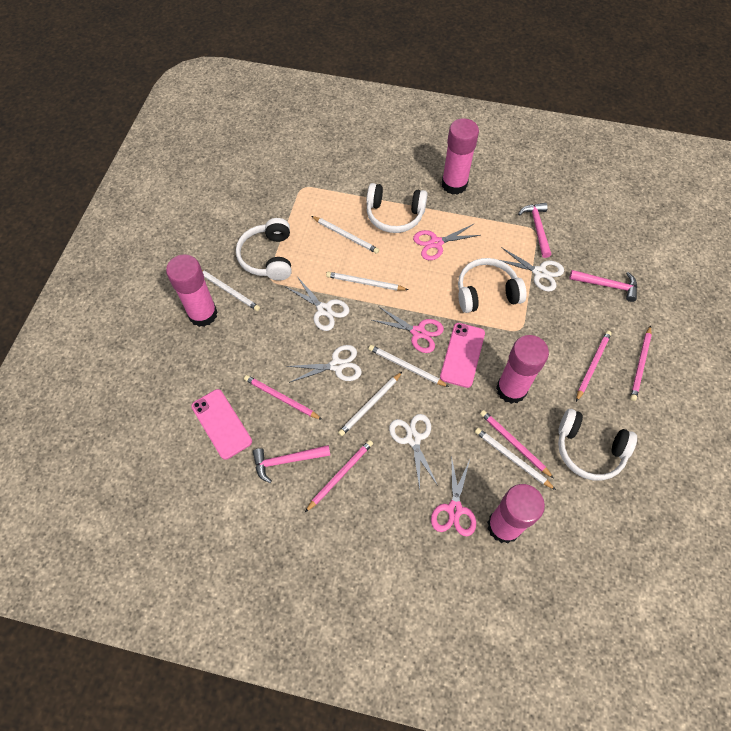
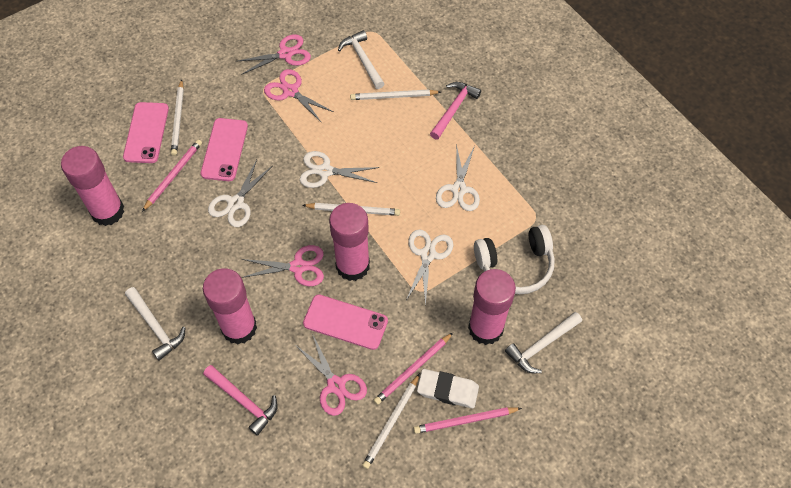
pink hammer: [253,445,331,483] [518,203,551,258] [569,270,637,302] = 3 -> [203,365,278,436] [430,82,481,140] = 2
pink pencil: [244,375,322,420] [305,440,373,512] [480,410,554,479] [576,330,612,402] [630,325,652,401] = 5 -> [142,140,202,212] [374,333,453,405] [413,407,522,434] = 3
pink phone: [191,389,252,460] [440,323,485,388] = 2 -> [123,102,169,163] [201,118,248,181] [303,294,388,350] = 3
pink scissors: [372,306,444,353] [413,224,480,260] [431,455,476,536] = 3 -> [238,34,311,75] [241,245,324,286] [264,69,334,123] [295,336,367,416] = 4
white eraser: none = 0 -> [417,369,479,409] = 1
white hammer: none = 0 -> [125,287,186,361] [338,30,385,89] [505,312,582,373] = 3
white headphones: [236,218,291,281] [366,183,428,233] [458,258,527,313] [558,409,637,481] = 4 -> [474,225,555,294] = 1
white pencil: [202,270,260,311] [311,216,379,254] [326,272,409,291] [338,372,402,436] [368,345,449,387] [475,428,556,490] = 6 -> [171,79,184,156] [303,203,400,216] [350,89,441,100] [362,373,420,469] = 4

